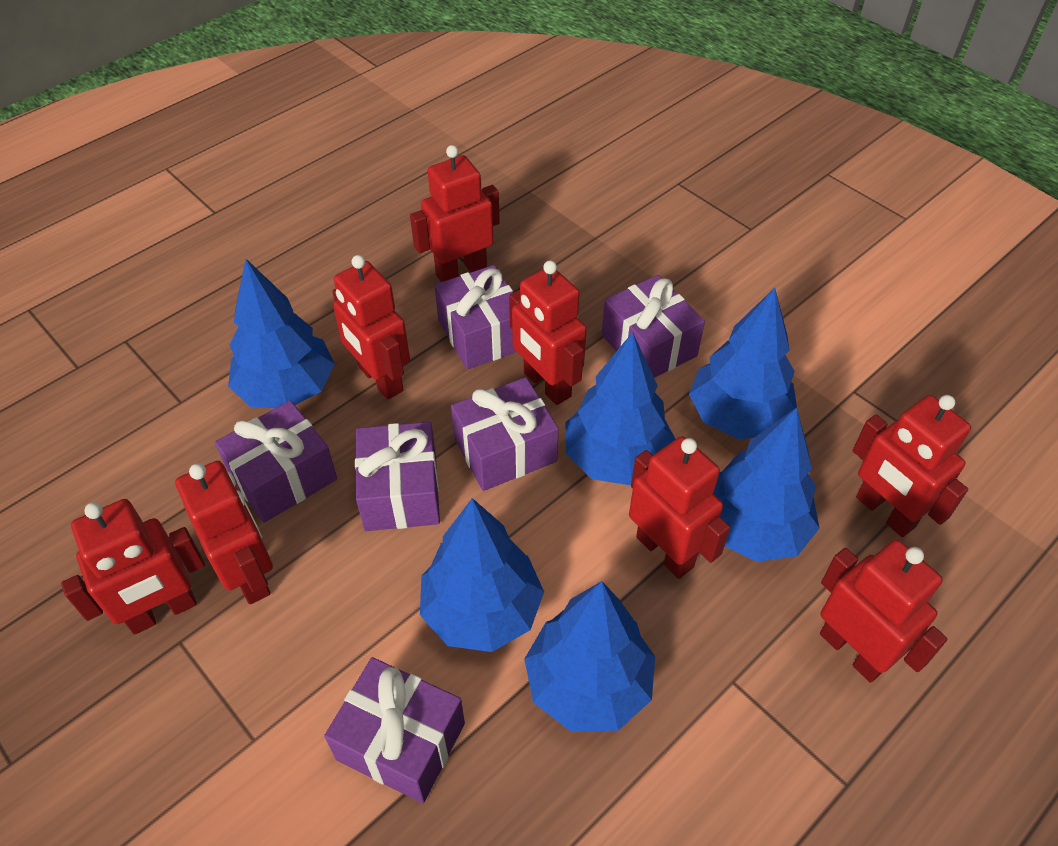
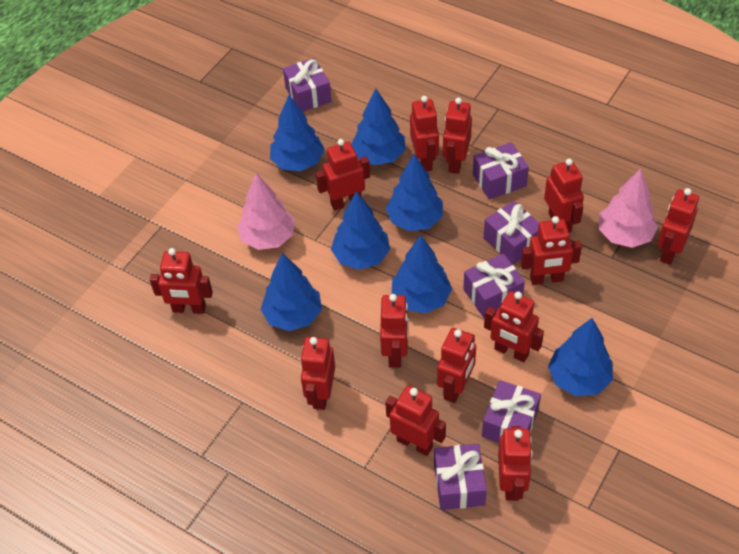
blue tree: [228,259,335,408] [420,498,544,652] [524,581,655,732] [566,332,675,485] [689,288,797,439] [713,408,819,562] = 6 -> [261,253,322,331] [270,95,325,171] [331,191,390,270] [351,89,405,165] [386,154,443,231] [391,235,452,313] [548,318,613,396] = 7
pink tree: none = 0 -> [237,173,295,250] [599,168,658,248] = 2
red robot: [61,499,205,635] [175,461,273,604] [332,255,410,400] [410,145,500,282] [509,260,587,405] [629,436,730,579] [820,540,947,683] [853,395,971,537] = 8 -> [150,248,213,314] [300,337,335,410] [316,139,370,211] [380,294,409,368] [385,385,446,456] [410,96,439,171] [437,328,476,403] [443,97,472,174] [484,291,544,362] [498,426,533,501] [521,216,582,285] [544,159,584,233] [658,188,699,265] = 13

